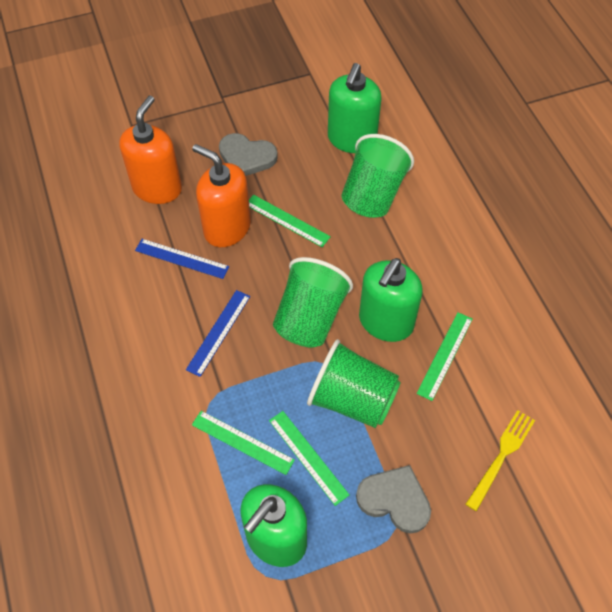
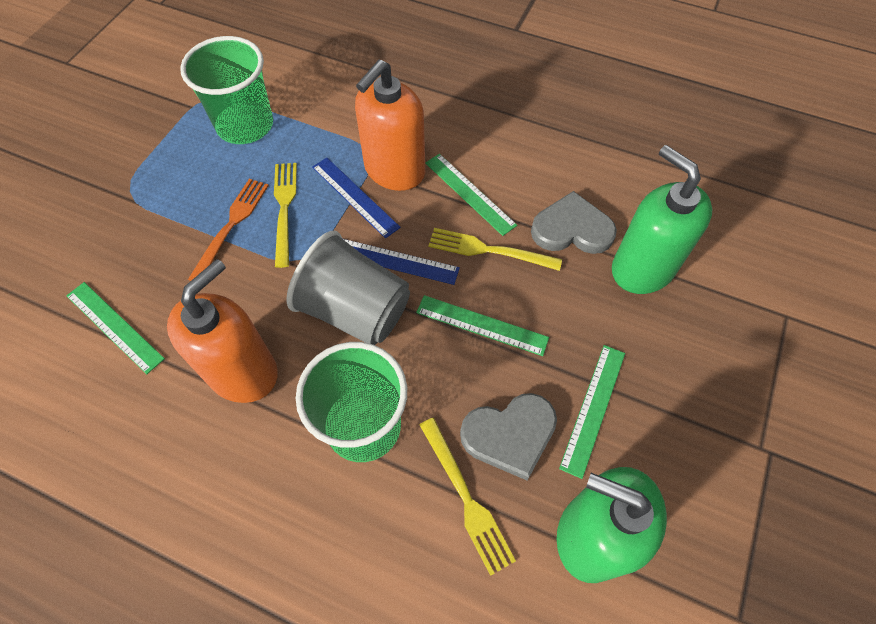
green cup: [273,257,353,347] [307,339,401,428] [342,134,414,218] = 3 -> [180,36,273,144] [296,342,407,462] = 2
green soap dispenser: [240,484,307,567] [328,63,382,153] [359,258,423,342] = 3 -> [557,467,667,583] [612,145,712,294] = 2
grey cup: none = 0 -> [287,231,410,345] = 1
orange fork: none = 0 -> [188,179,269,281] = 1
yellow fork: [466,410,535,511] = 1 -> [274,163,297,268] [420,418,516,576] [428,228,562,271] = 3

